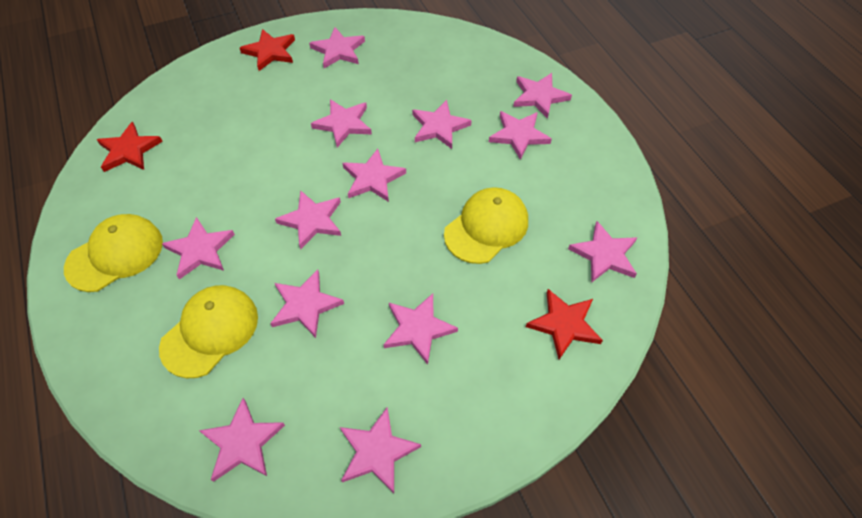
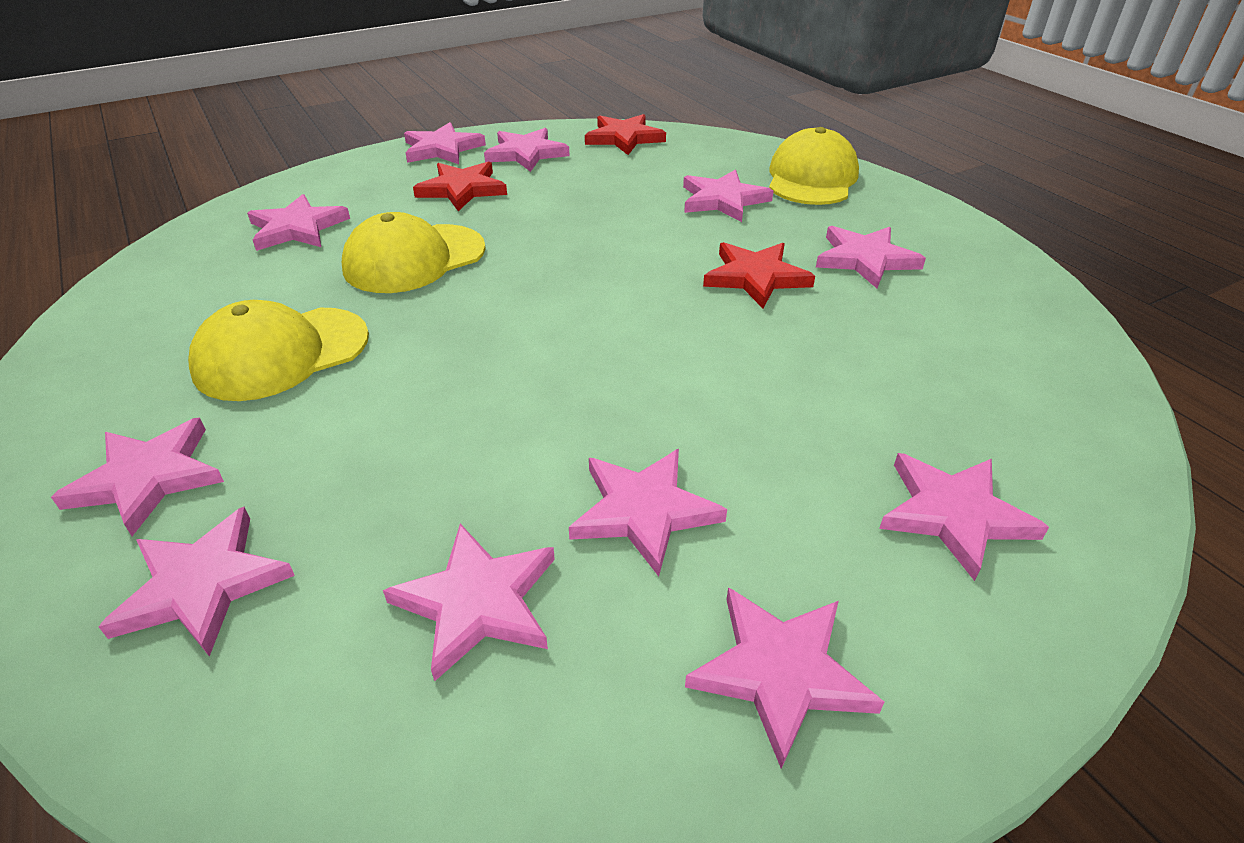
pink star: [162,217,235,279] [199,398,285,482] [270,270,344,338] [275,190,341,250] [309,27,365,68] [311,99,372,147] [340,407,421,493] [343,149,406,202] [384,293,458,365] [412,100,472,149] [489,111,552,160] [513,73,572,119] [568,221,637,283] = 13 -> [51,417,224,536] [98,507,295,657] [247,194,350,251] [383,524,555,681] [404,122,486,164] [484,128,570,172] [569,449,727,577] [683,170,773,222] [685,587,884,769] [816,226,926,288] [879,453,1049,581] = 11

